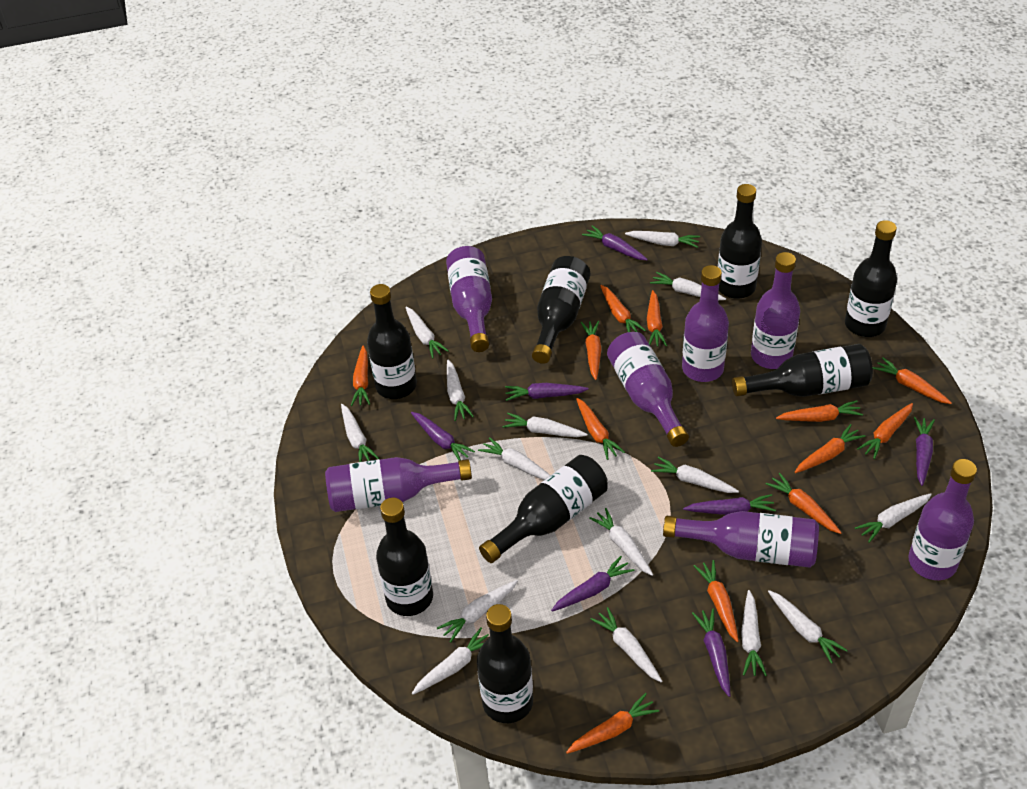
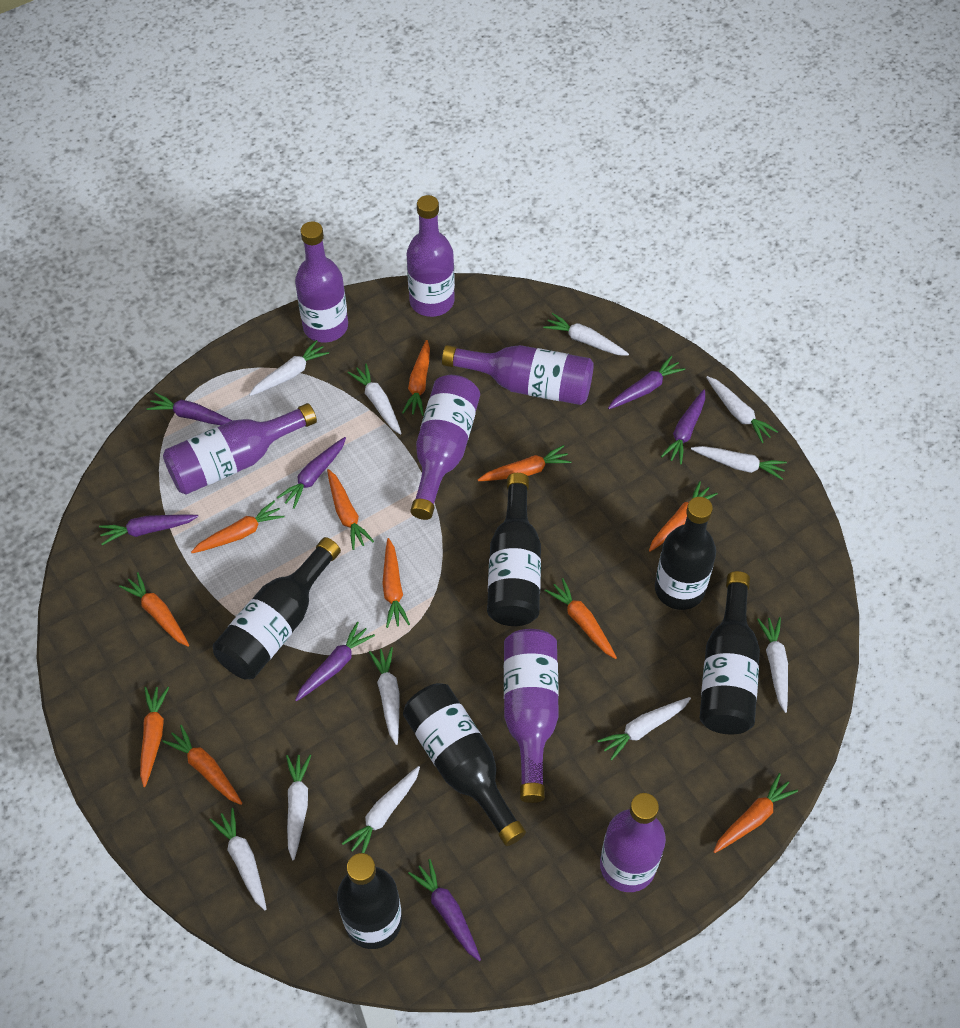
black bottle: [367,284,417,399] [376,498,433,616] [477,604,533,723] [479,455,608,563] [532,256,590,364] [718,184,762,299] [732,344,873,397] [845,220,897,337] = 8 -> [213,537,341,679] [337,853,402,949] [403,683,526,846] [487,473,541,626] [655,497,716,610] [700,571,760,735] = 6
orange carrot: [351,345,370,406] [566,693,659,754] [576,398,625,460] [581,321,601,380] [600,285,646,332] [647,290,667,347] [693,560,739,642] [766,473,842,534] [776,400,863,422] [795,424,865,473] [857,403,913,459] [873,357,952,404] = 12 -> [119,572,189,647] [140,687,169,787] [162,725,243,805] [191,500,285,553] [327,469,374,550] [382,538,410,628] [402,340,430,416] [478,445,572,481] [545,578,617,659] [649,481,718,552] [713,773,798,853] = 11
white carrot: [341,404,379,462] [405,307,449,359] [412,627,489,695] [437,580,518,643] [447,360,474,421] [478,437,551,480] [502,413,588,437] [589,508,653,576] [590,607,662,682] [625,231,700,248] [650,272,726,300] [651,456,739,493] [741,590,767,676] [768,590,848,664] [855,493,932,543] = 15 -> [210,808,267,910] [249,340,329,396] [286,755,311,860] [342,766,420,853] [348,363,402,435] [369,647,400,745] [543,313,629,356] [597,697,691,760] [691,446,787,480] [706,376,778,443] [757,617,788,713] = 11

